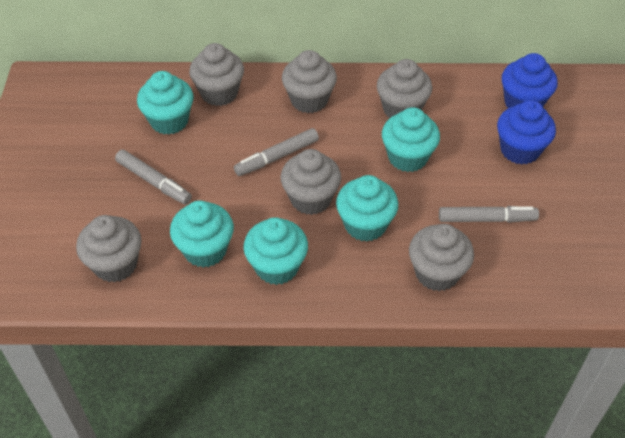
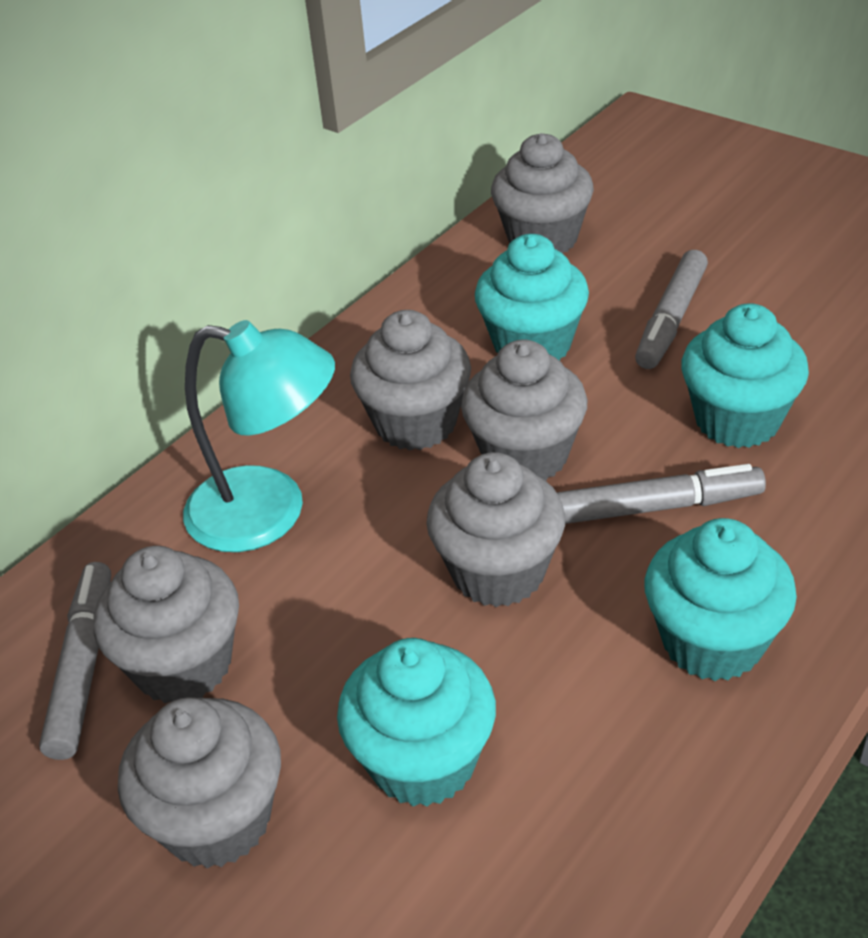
blue cupcake: [497,100,556,165] [502,53,557,108] = 2 -> none = 0
turquoise cupcake: [137,71,193,135] [170,200,234,267] [243,217,308,285] [336,175,398,242] [382,107,440,172] = 5 -> [337,638,496,807] [475,234,589,361] [644,518,797,681] [681,303,809,448] = 4
turquoise lamp: none = 0 -> [183,320,335,552] = 1

